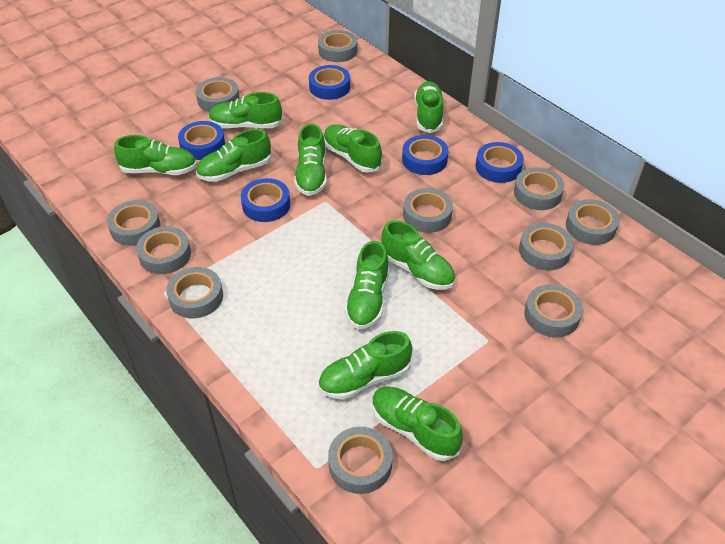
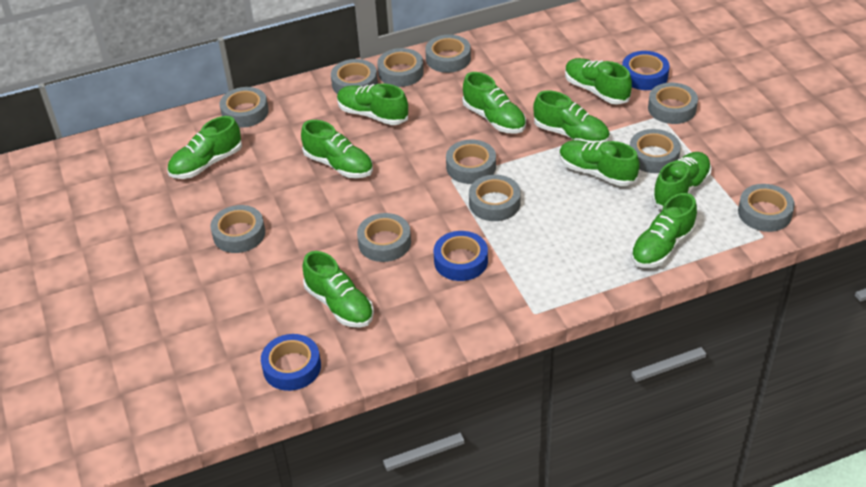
blue tape: [178,121,225,160] [241,178,290,222] [309,65,350,100] [402,135,449,175] [476,142,524,183] = 5 -> [261,334,321,391] [434,231,488,281] [622,51,669,90] = 3

